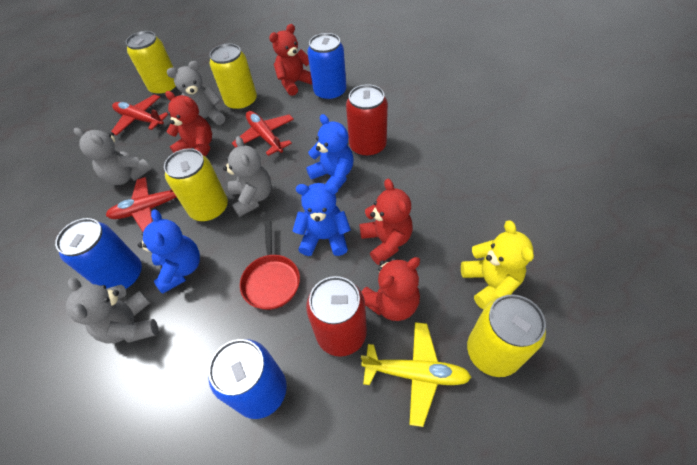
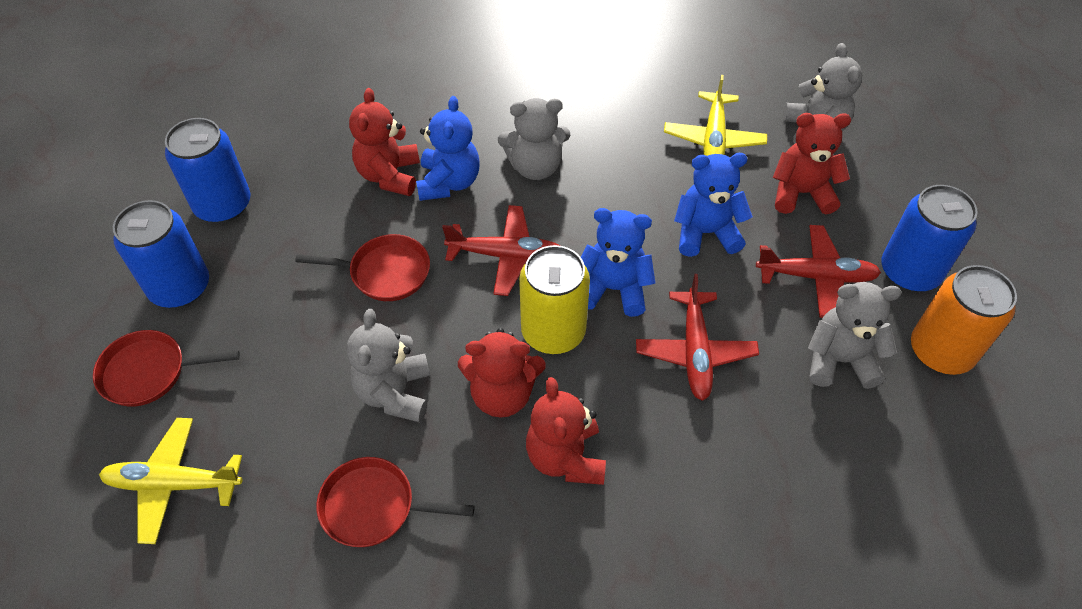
orange can: none = 0 -> [911,265,1017,375] = 1
red can: [306,276,367,357] [346,84,388,157] = 2 -> none = 0
red pan: [240,221,300,310] = 1 -> [93,330,240,407] [295,234,430,301] [316,457,475,547] = 3
yellow can: [126,31,177,96] [164,148,228,222] [209,43,257,111] [467,295,546,377] = 4 -> [519,245,590,354] = 1
yellow plane: [361,322,471,427] = 1 -> [99,418,242,544] [664,75,767,156] = 2
yellow teddy bear: [461,220,534,310] = 1 -> none = 0

